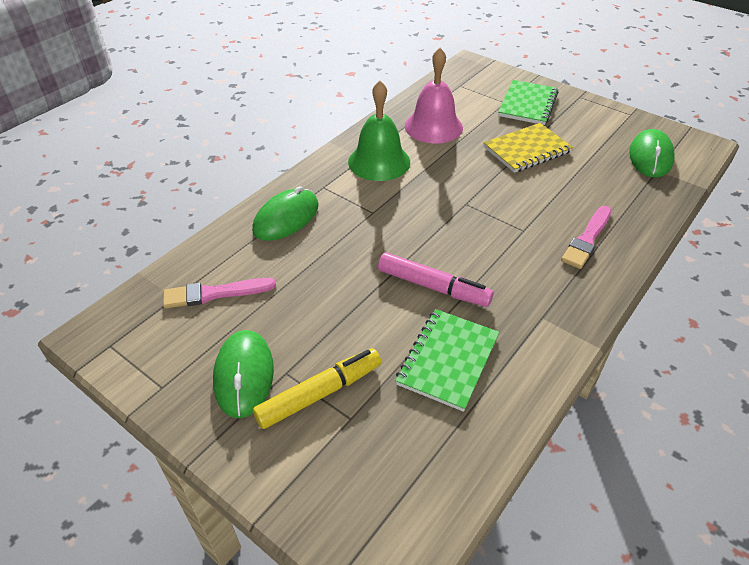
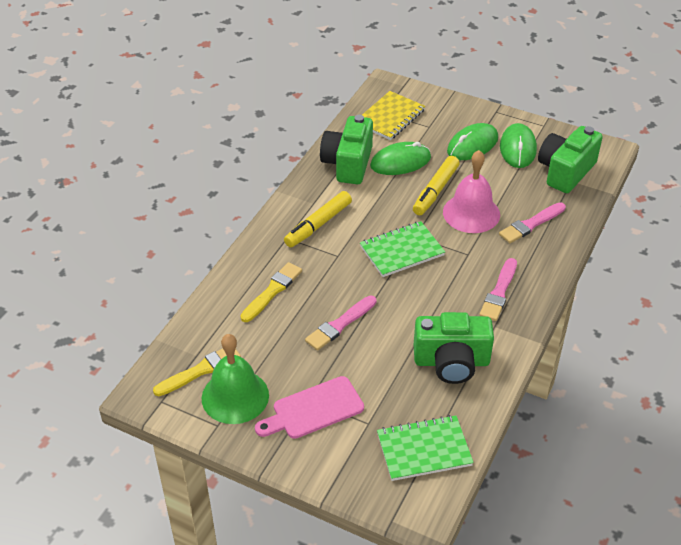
green camera: none = 0 -> [320,115,373,184] [414,312,494,384] [538,126,603,193] = 3
pink brush: [163,278,276,309] [561,206,612,269] = 2 -> [305,296,376,351] [479,258,517,321] [499,202,566,243] = 3
pink cutting board: none = 0 -> [255,376,364,439] = 1
pink marker: [378,252,493,307] = 1 -> none = 0
yellow brush: none = 0 -> [153,348,241,396] [241,262,302,322] = 2
yellow marker: [253,348,381,429] = 1 -> [284,191,352,247] [413,156,460,215] = 2

